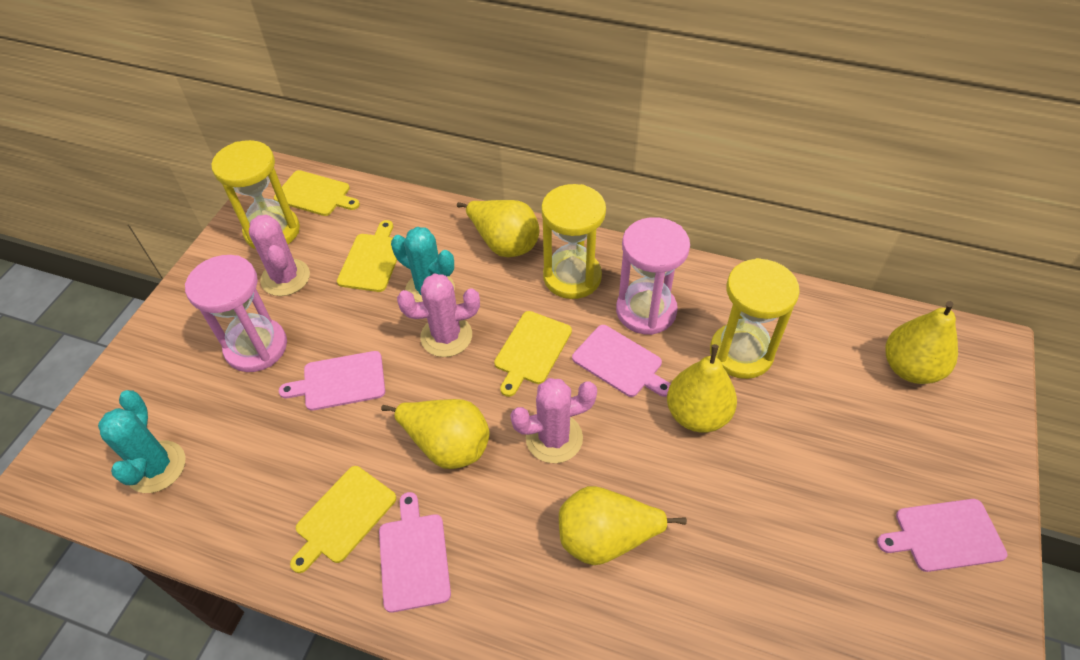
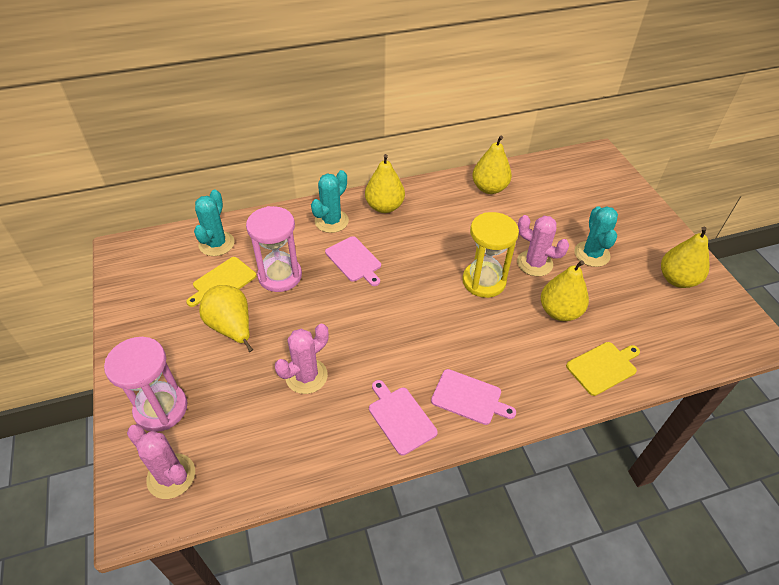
pink cutting board: [279,351,385,411] [379,492,451,613] [572,325,670,397] [877,499,1008,572] = 4 -> [325,236,381,286] [369,380,438,455] [431,369,516,425] = 3
turquoise cactus: [98,390,185,493] [391,227,455,302] = 2 -> [194,190,234,256] [311,170,349,233] [574,206,618,267] = 3
yellow cutting board: [274,170,360,216] [290,466,396,573] [337,220,397,292] [494,311,572,397] = 4 -> [186,257,256,307] [566,342,640,396] = 2
yellow hourglass: [211,140,300,249] [541,184,606,299] [710,258,800,379] = 3 -> [462,212,519,298] = 1

